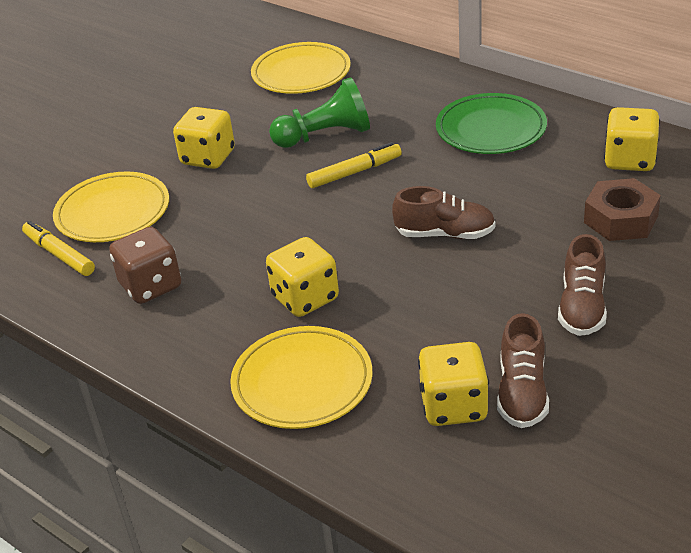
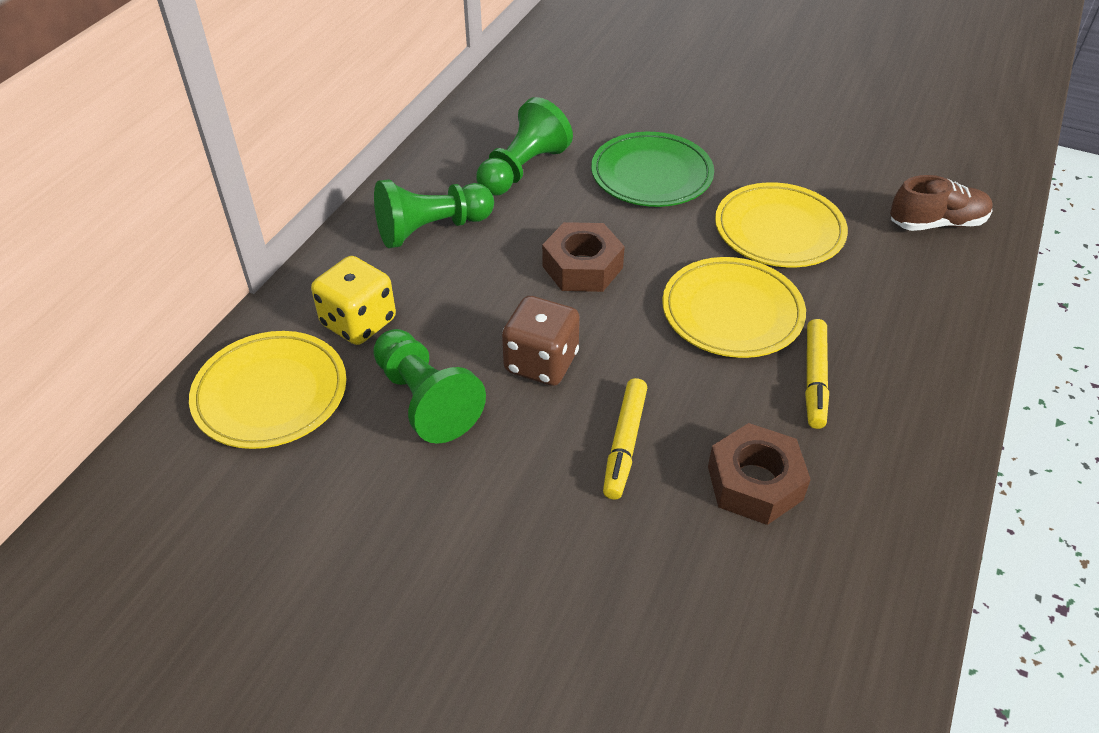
brown nut: [584,178,661,241] = 1 -> [542,222,625,292] [708,423,811,525] = 2
brown shoe: [392,186,496,239] [497,313,549,428] [558,234,607,336] = 3 -> [890,175,993,231] = 1
green pawn: [269,77,370,148] = 1 -> [373,329,486,444] [374,179,494,248] [476,97,573,196] = 3
yellow dice: [173,107,235,169] [266,237,339,317] [418,342,489,426] [604,107,660,171] = 4 -> [311,256,396,345] = 1

